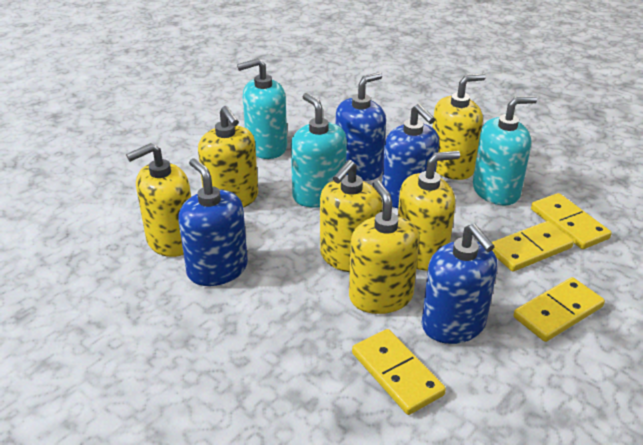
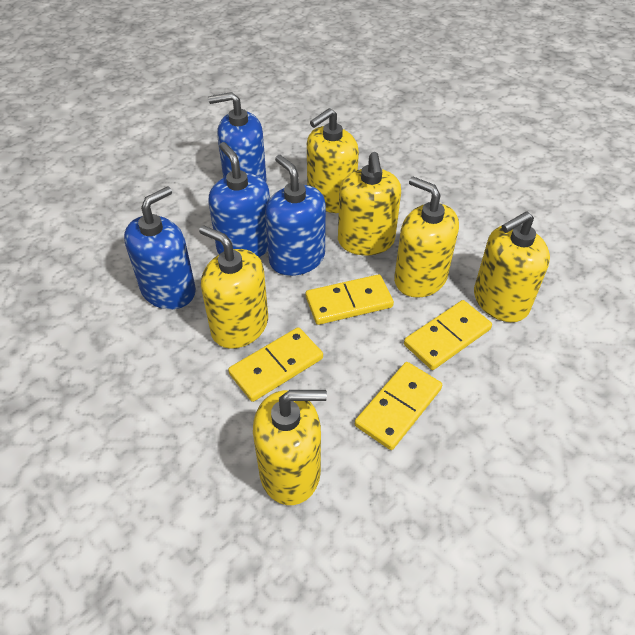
turquoise soap dispenser: [237,58,287,159] [291,93,347,208] [473,96,537,205] = 3 -> none = 0

